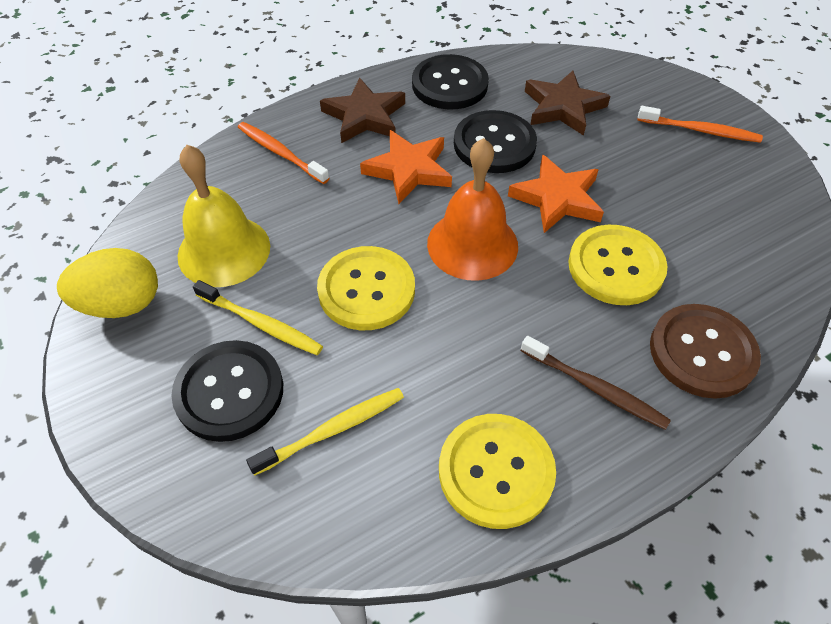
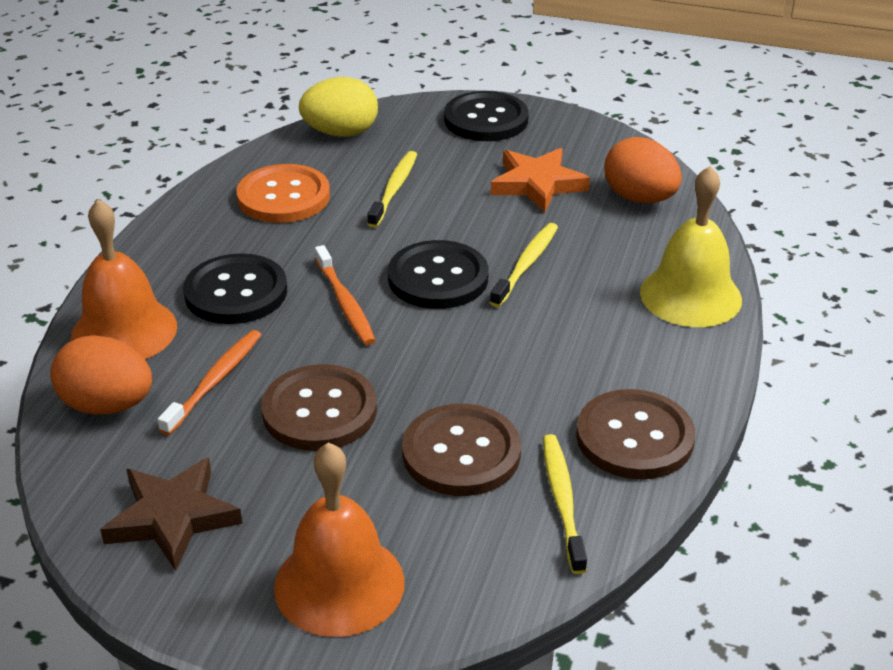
brown button: [650,304,761,399] = 1 -> [261,364,377,451] [402,404,521,496] [576,389,695,480] = 3
brown star: [320,78,405,143] [525,71,611,136] = 2 -> [100,457,242,571] = 1
brown toothbrush: [521,336,671,430] = 1 -> none = 0
orange bell: [427,138,518,281] = 1 -> [71,199,177,359] [274,442,405,637] = 2
orange button: none = 0 -> [236,164,330,223] = 1
orange egg: none = 0 -> [50,335,152,415] [605,137,682,203] = 2
orange star: [360,130,452,204] [508,154,604,233] = 2 -> [491,148,590,213] = 1
yellow button: [317,246,415,330] [439,414,556,529] [568,225,667,305] = 3 -> none = 0
yellow toothbrush: [193,280,323,355] [246,388,404,476] = 2 -> [368,151,417,228] [490,223,558,307] [543,434,587,574] = 3

